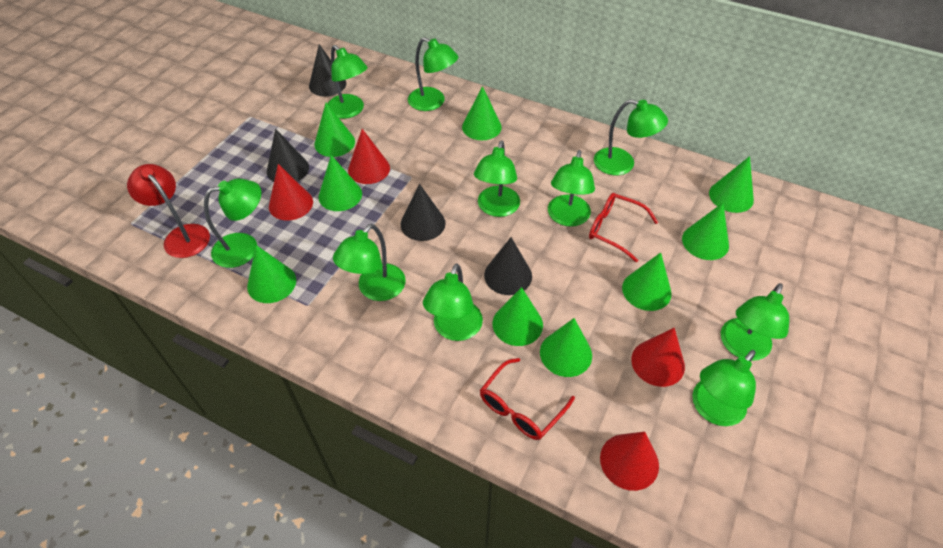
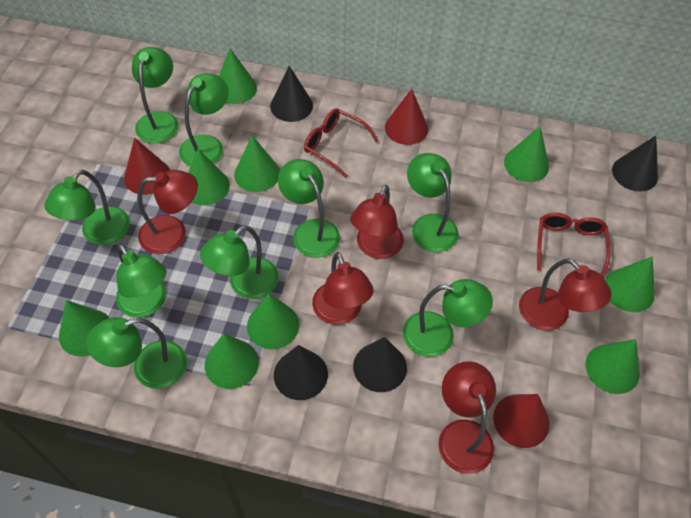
green lamp: [204,179,261,268] [328,45,368,119] [333,224,406,301] [408,37,458,111] [423,264,483,341] [474,141,520,217] [548,150,595,227] [594,99,668,176] [692,350,756,426] [721,283,789,361] = 10 -> [44,170,130,245] [86,317,187,389] [116,244,167,318] [132,47,179,143] [179,73,228,167] [200,225,279,299] [278,159,340,258] [403,279,493,357] [407,153,459,252] = 9
red cone: [269,164,313,221] [348,129,390,184] [600,432,659,491] [631,328,685,387] = 4 -> [124,138,170,195] [385,89,428,145] [493,394,549,448] = 3
red lamp: [127,164,210,258] = 1 -> [137,170,198,254] [312,252,374,325] [350,185,404,259] [438,361,496,474] [519,258,611,331] = 5

